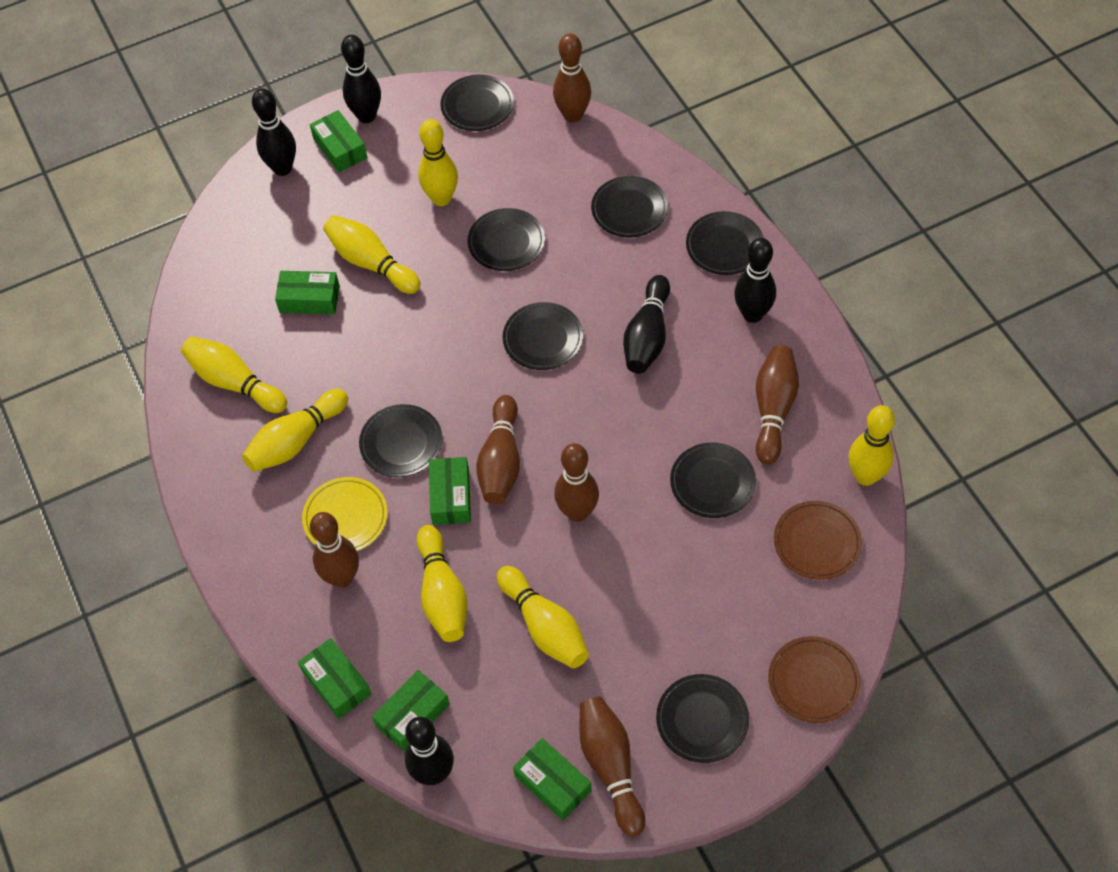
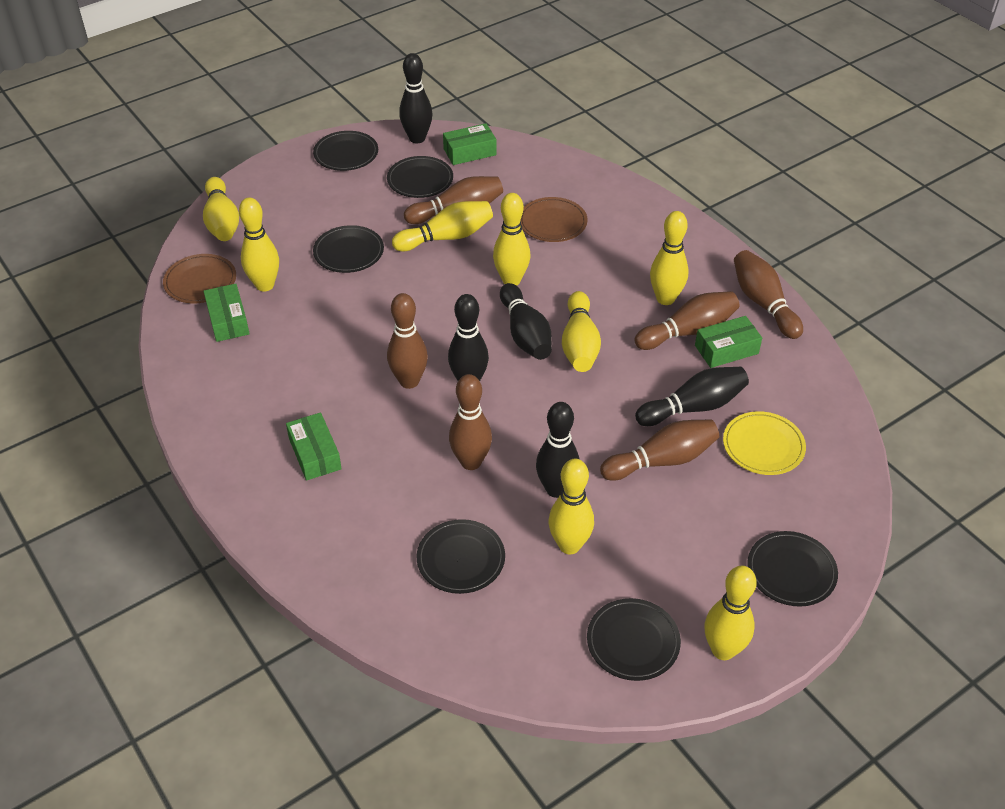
black plate: [359,404,443,477] [440,75,514,131] [467,208,545,271] [503,302,583,370] [591,176,668,237] [656,674,749,763] [670,442,756,518] [686,211,764,275] = 8 -> [313,131,378,171] [313,225,384,273] [387,156,453,198] [417,519,505,594] [587,598,681,681] [747,531,838,607] = 6
green box: [275,271,340,314] [298,638,372,719] [310,110,367,172] [372,670,450,751] [429,457,471,525] [513,738,592,821] = 6 -> [203,284,250,342] [286,412,342,481] [443,123,497,165] [695,316,762,368] = 4
yellow bowling pin: [181,336,287,413] [242,389,348,472] [323,215,420,294] [417,525,468,642] [418,119,458,206] [497,566,589,668] [848,405,895,486] = 7 -> [203,177,239,241] [239,197,279,292] [392,201,493,251] [493,193,531,286] [549,459,594,554] [562,291,601,372] [650,211,689,305] [705,566,757,660] = 8

